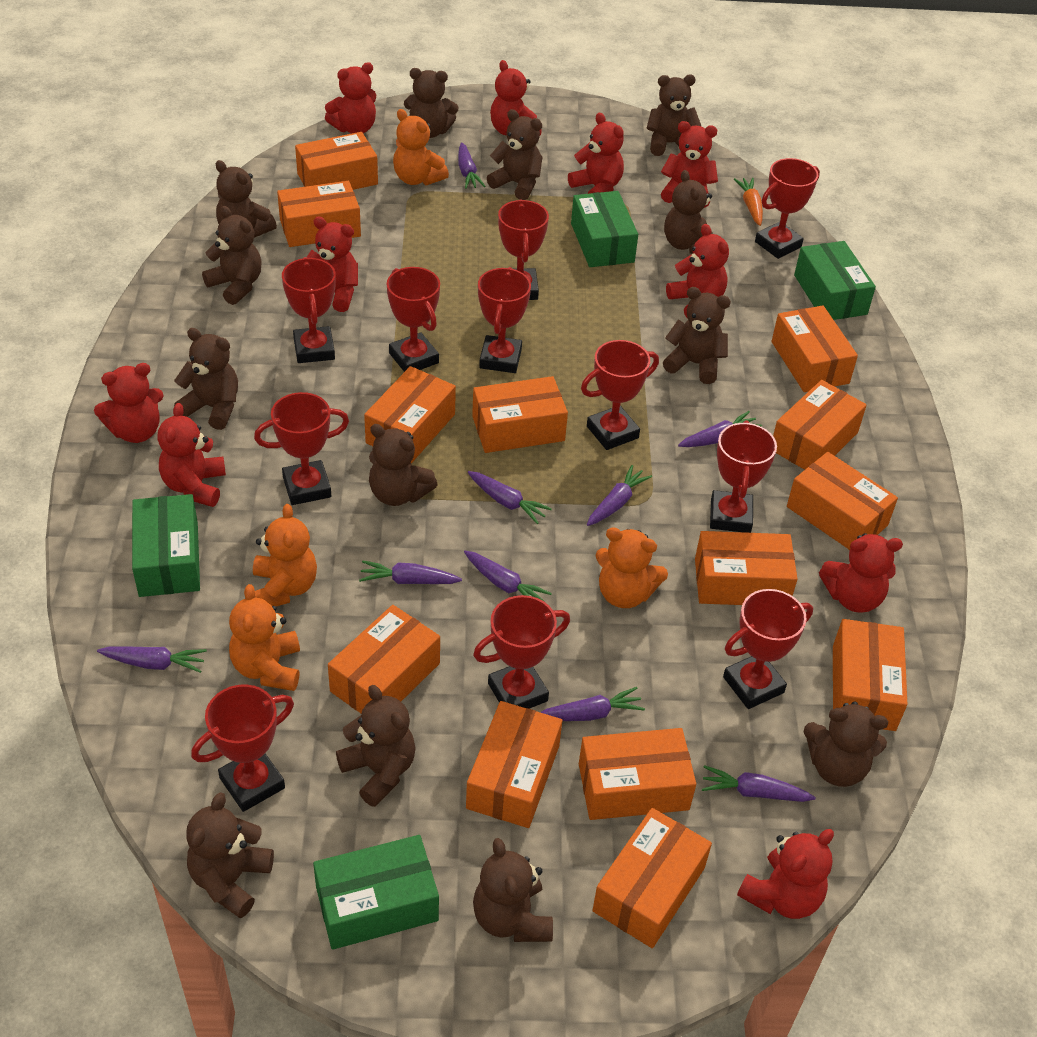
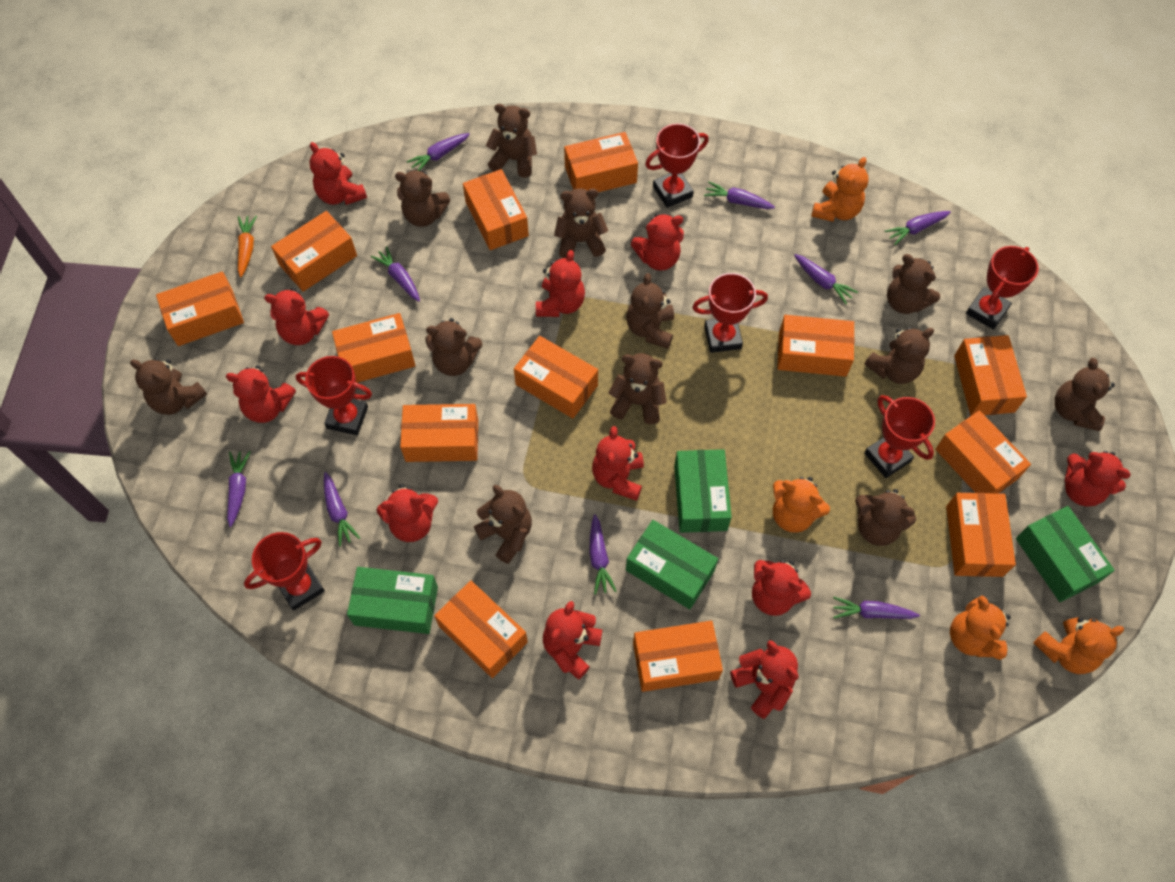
brown teddy bear: [174,328,238,430] [186,792,274,919] [202,206,262,305] [216,160,277,238] [336,685,416,807] [369,424,438,506] [404,68,459,138] [473,838,553,942] [487,109,542,200] [647,74,701,156] [663,287,731,384] [664,170,713,254] [804,702,888,787] = 13 -> [130,358,207,415] [395,169,450,227] [425,318,482,376] [474,485,532,564] [486,104,537,178] [554,188,608,258] [609,353,667,424] [626,273,674,349] [855,489,916,546] [864,327,934,384] [887,254,940,314] [1055,358,1115,431] = 12
red teddy bear: [94,363,164,443] [157,403,226,507] [307,216,358,312] [325,62,376,134] [490,60,541,136] [568,113,624,194] [661,121,718,208] [666,224,729,319] [737,829,834,919] [819,533,903,612] = 10 -> [226,365,296,423] [264,288,329,345] [309,142,367,205] [376,484,438,542] [536,250,585,317] [543,601,602,679] [592,426,644,501] [631,214,684,271] [730,640,798,719] [752,560,811,616] [1065,451,1131,506] = 11
red trophy: [191,684,294,812] [254,392,349,505] [282,257,336,363] [387,267,440,372] [473,595,570,709] [478,267,531,373] [498,199,549,300] [581,340,659,450] [710,420,777,533] [723,589,813,709] [755,158,820,259] = 11 -> [244,532,325,610] [296,356,372,435] [645,123,709,208] [692,273,768,353] [864,395,935,478] [966,246,1039,330] = 6

